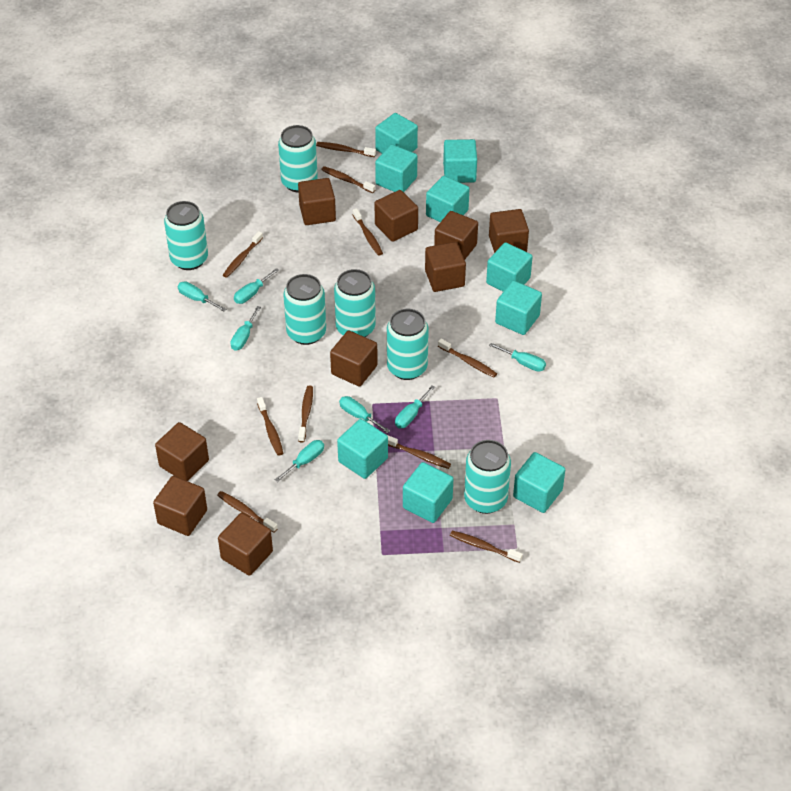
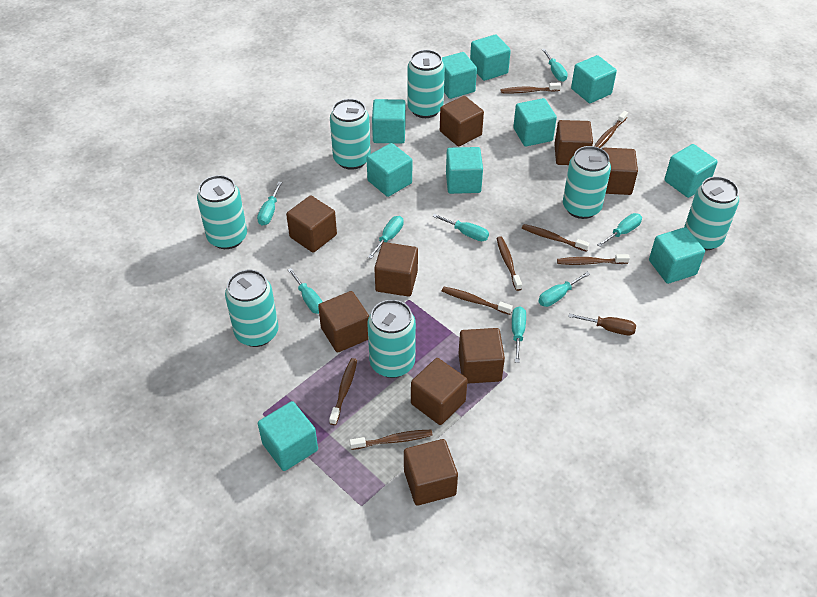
brown screwdriver: none = 0 -> [568,313,636,335] = 1
brown toothbrush: [217,491,278,533] [223,231,263,278] [257,397,283,456] [298,386,313,442] [316,142,376,157] [321,166,375,193] [352,208,383,256] [387,435,451,469] [438,339,497,377] [450,531,523,563] = 10 -> [329,358,357,425] [349,430,433,450] [442,287,513,315] [497,236,522,291] [501,82,561,94] [522,224,590,252] [557,254,630,265] [594,111,628,148] = 8
turquoise can: [164,201,208,270] [278,125,318,193] [283,274,326,345] [334,269,376,337] [387,309,429,380] [464,440,511,514] = 6 -> [197,175,247,249] [225,269,278,347] [330,99,371,170] [368,300,416,378] [407,50,445,118] [563,146,611,219] [684,176,739,251] = 7
turquoise cube: [337,419,388,479] [375,113,418,153] [375,144,417,192] [403,462,453,523] [426,176,469,222] [443,139,477,183] [486,242,533,292] [495,281,542,335] [513,452,565,513] = 9 -> [258,401,318,471] [366,143,412,197] [372,99,405,143] [442,52,477,99] [446,147,483,194] [470,34,511,81] [513,98,557,146] [571,55,617,103] [649,227,705,284] [664,144,718,198] = 10
turquoise screwdriver: [178,281,226,311] [231,306,261,351] [234,268,279,304] [275,440,324,482] [339,396,390,433] [395,385,435,428] [489,343,546,372] = 7 -> [257,182,282,226] [288,268,323,314] [368,216,404,259] [432,214,489,241] [512,306,526,363] [538,272,590,307] [542,49,568,82] [597,213,642,247] = 8

